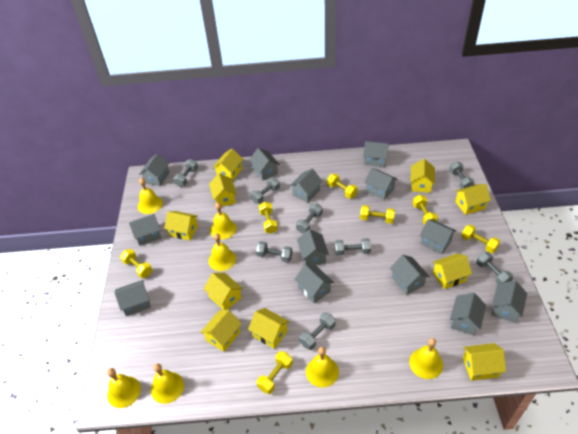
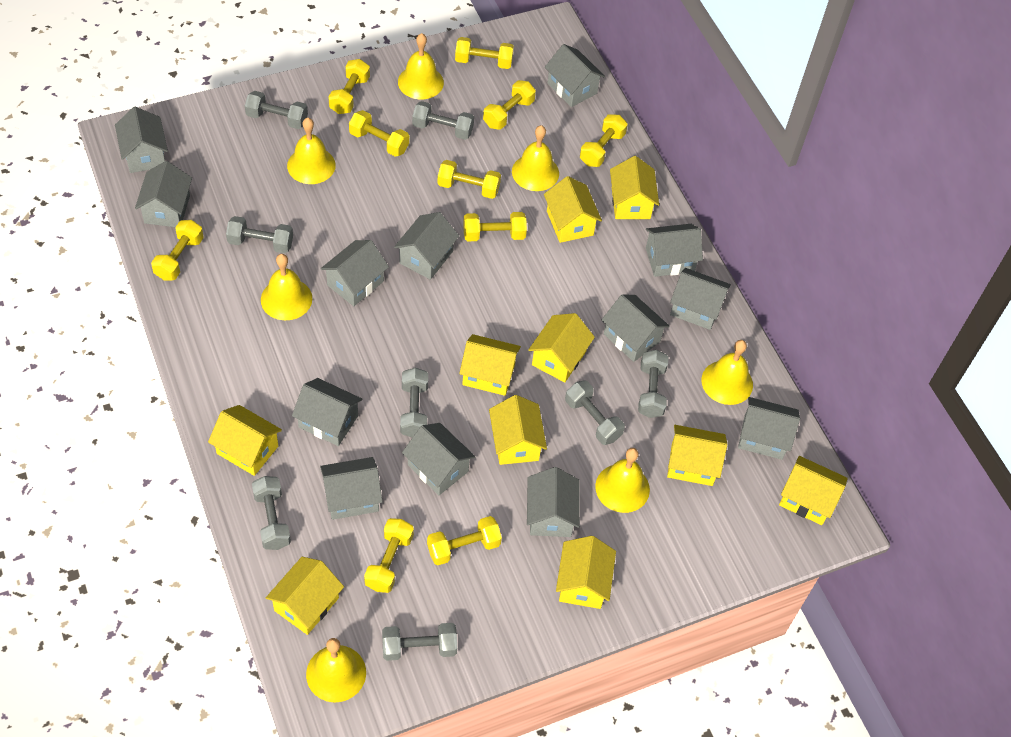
yellow dumbbell: [120,249,152,278] [257,351,293,394] [259,202,278,234] [327,174,358,199] [360,205,395,224] [413,195,438,225] [461,225,500,253] = 7 -> [151,220,204,280] [328,59,370,114] [349,110,409,157] [364,518,414,593] [427,516,502,565] [437,160,501,199] [455,37,514,69] [463,212,527,241] [483,80,536,130] [580,114,628,167] = 10

